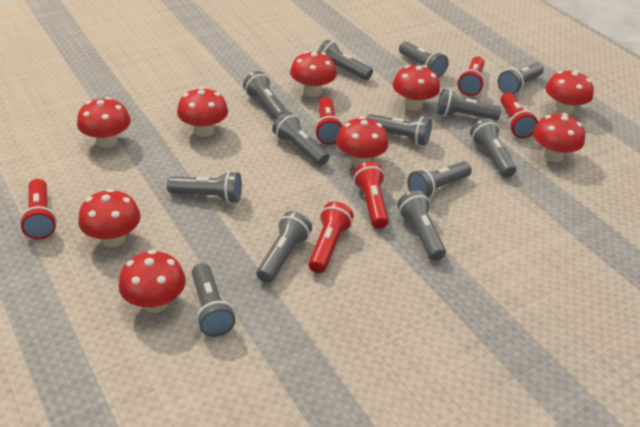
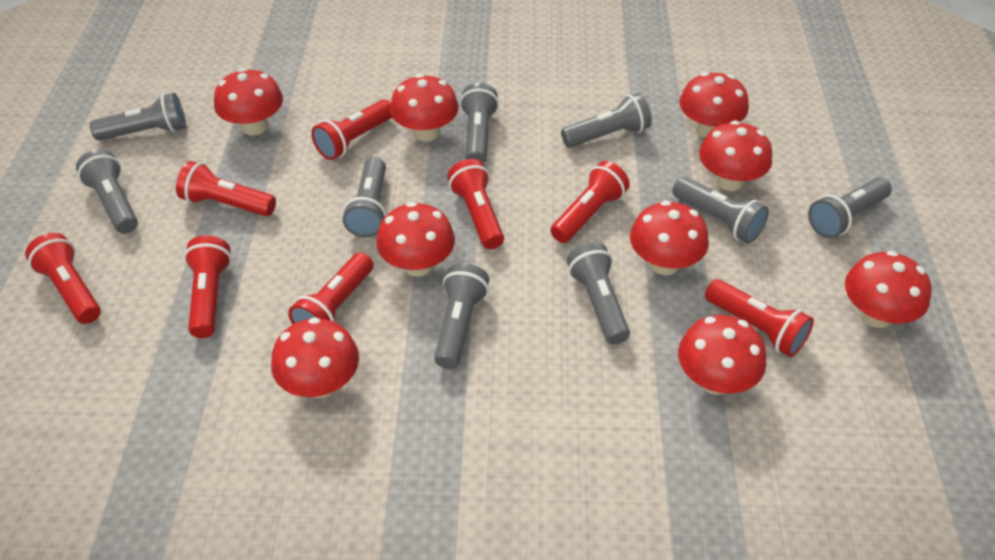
grey flashlight: [167,171,242,203] [192,263,236,337] [243,71,288,120] [257,211,312,283] [272,112,330,166] [318,40,373,80] [366,114,432,146] [397,190,446,261] [399,42,449,78] [407,161,472,199] [437,89,502,120] [470,118,516,177] [498,63,544,94] = 13 -> [76,149,138,234] [90,93,186,141] [343,157,386,237] [434,263,489,369] [460,83,499,164] [561,93,652,148] [567,242,630,345] [672,177,769,243] [808,177,892,238] = 9
red flashlight: [20,179,57,239] [308,202,354,273] [315,97,343,145] [353,162,389,229] [458,57,485,96] [500,92,538,138] = 6 -> [25,233,101,324] [176,161,276,216] [184,236,232,338] [288,252,373,324] [311,99,392,160] [447,159,504,249] [550,161,630,243] [705,279,814,357] = 8

